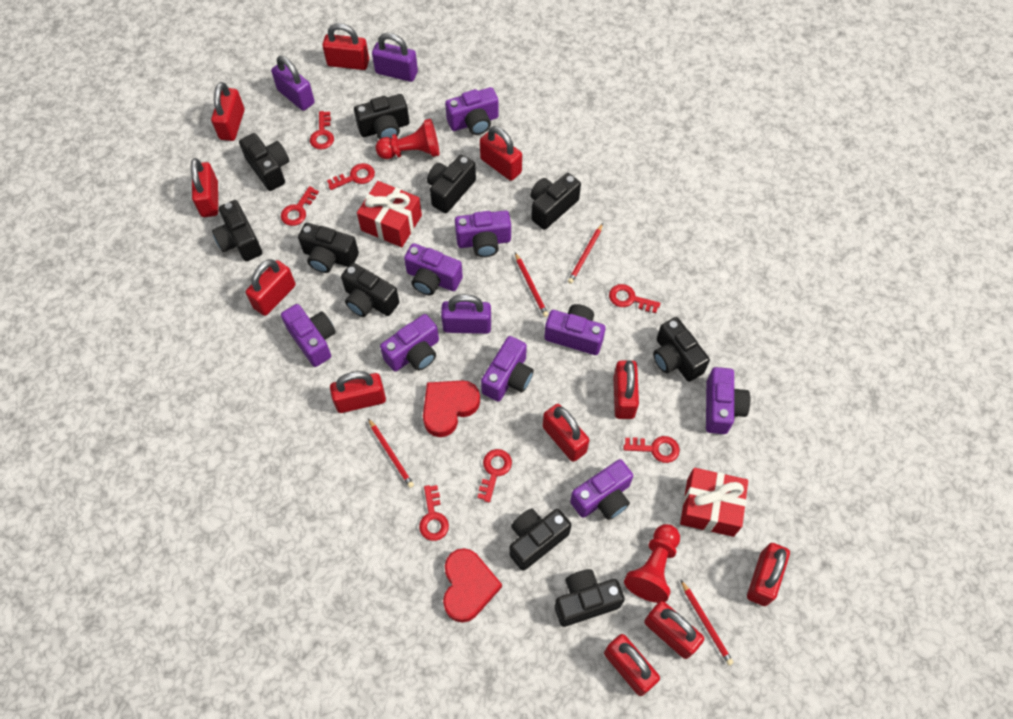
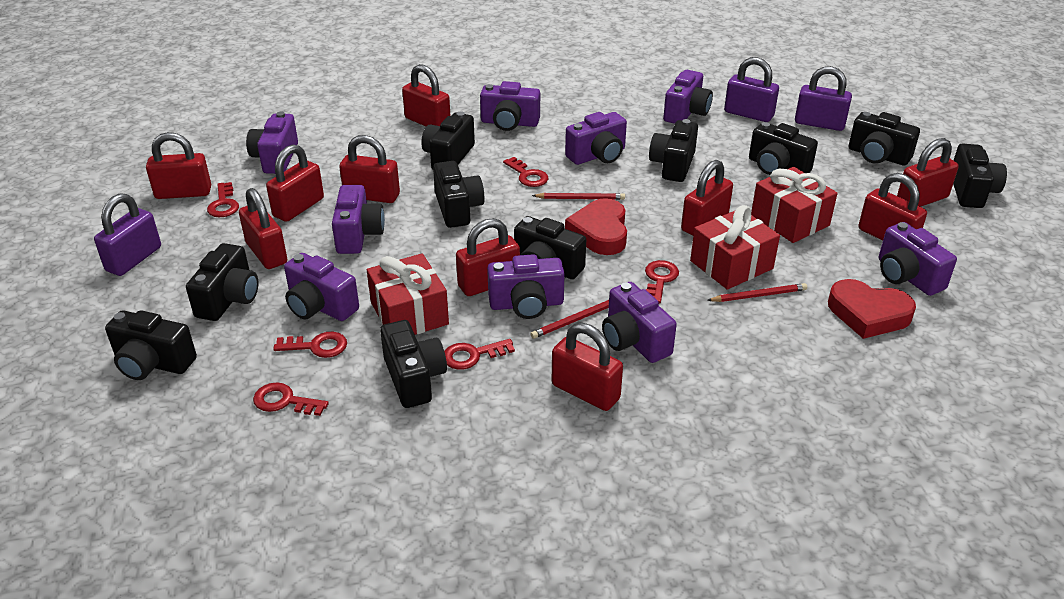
red gift: [357,181,422,247] [680,468,748,537] = 2 -> [367,254,449,335] [690,205,780,290] [751,167,838,243] = 3
red key: [281,186,319,226] [310,111,334,149] [327,163,375,190] [419,485,449,541] [477,449,512,503] [609,284,660,313] [624,436,680,463] = 7 -> [207,182,239,217] [253,382,329,416] [273,332,347,358] [444,339,515,370] [503,157,548,187] [645,260,679,304] = 6
red padlock: [191,158,218,217] [211,82,244,141] [246,259,296,316] [322,23,369,70] [330,371,386,413] [480,126,522,181] [543,404,589,462] [604,634,660,696] [614,360,639,419] [644,601,704,659] [747,543,790,606] = 11 -> [146,132,211,199] [239,188,287,269] [266,145,324,222] [339,135,400,203] [402,64,450,126] [456,218,520,296] [552,323,623,411] [681,160,733,236] [859,173,927,241] [897,138,959,207] = 10
red pawn: [375,119,439,159] [624,524,680,603] = 2 -> none = 0
red pencil: [368,418,414,488] [515,253,549,317] [568,223,603,284] [681,580,734,665] = 4 -> [530,300,609,339] [532,193,625,200] [707,283,807,302] = 3

